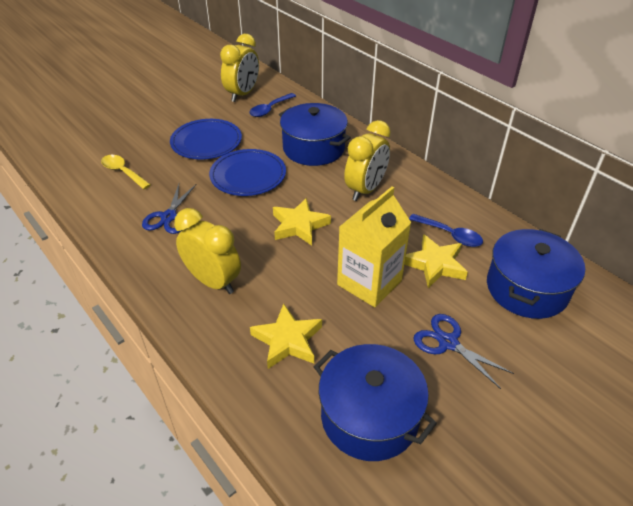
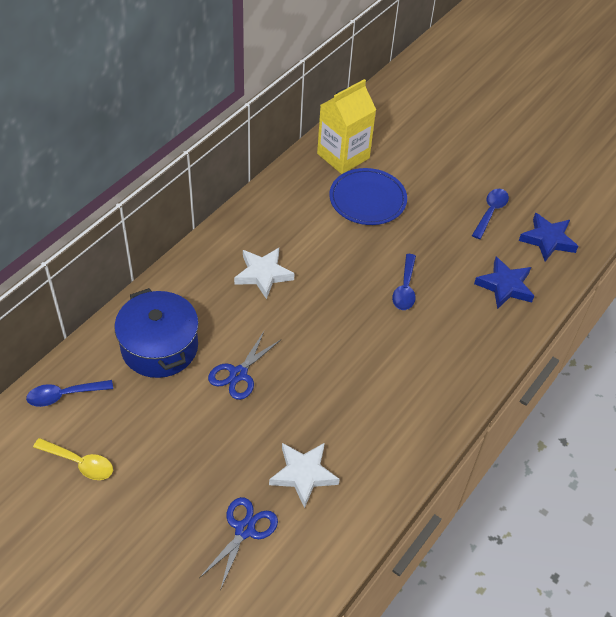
blue plate: [170,119,242,159] [209,149,286,196] = 2 -> [329,168,407,225] = 1
blue pot: [279,103,351,166] [314,344,437,461] [487,229,585,319] = 3 -> [114,288,199,378] = 1
blue spoon: [249,93,296,117] [409,214,483,247] = 2 -> [26,380,113,407] [392,254,416,310] [472,189,509,239] = 3
blue star: none = 0 -> [474,257,534,309] [519,213,578,262] = 2
white star: none = 0 -> [234,248,295,299] [269,443,340,508] = 2
yellow clock: [174,208,241,294] [220,34,259,102] [344,120,391,201] = 3 -> none = 0
yellow star: [250,303,322,369] [273,198,331,245] [404,234,468,288] = 3 -> none = 0

